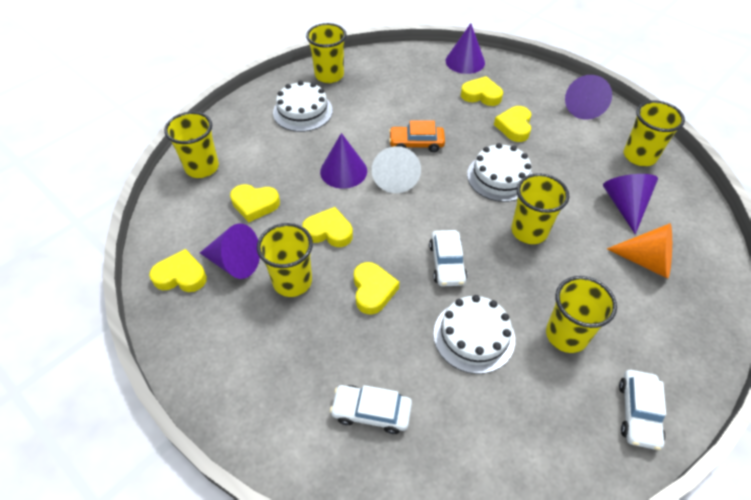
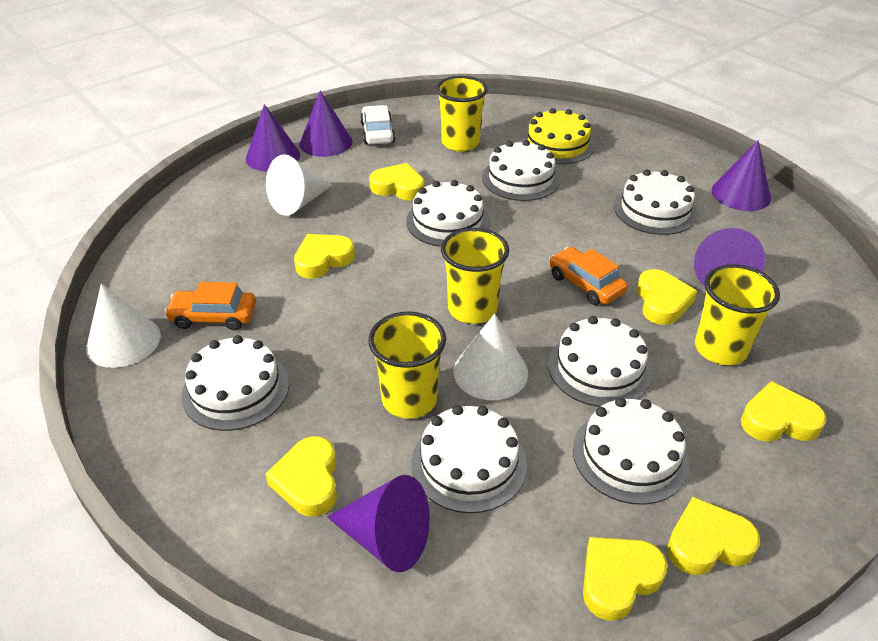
orange car: [389,120,445,152] = 1 -> [164,282,256,330] [549,247,628,305] = 2
orange cone: [607,223,672,279] = 1 -> none = 0
white cake: [273,81,333,132] [433,295,515,374] [467,143,532,202] = 3 -> [182,335,289,431] [406,180,490,247] [411,405,527,513] [482,140,560,201] [548,316,652,407] [573,397,689,505] [614,170,698,235] = 7
white car: [330,385,412,434] [429,230,468,286] [619,370,666,450] = 3 -> [360,105,395,145] = 1
white cone: [372,146,421,193] = 1 -> [86,283,161,368] [266,154,333,216] [454,314,528,400] = 3
yellow cake: none = 0 -> [521,108,595,164] = 1
yellow cup: [164,112,219,178] [257,223,313,297] [306,23,346,83] [511,173,569,244] [546,276,617,353] [624,101,685,166] = 6 -> [368,311,446,419] [436,76,488,152] [441,228,509,324] [695,264,780,365] = 4
yellow heart: [149,249,207,292] [230,184,280,222] [302,207,353,247] [354,262,400,315] [461,76,503,106] [494,106,531,142] = 6 -> [265,436,337,517] [294,234,355,279] [369,163,425,201] [583,537,668,621] [637,269,697,325] [667,497,760,575] [741,381,826,442] = 7

